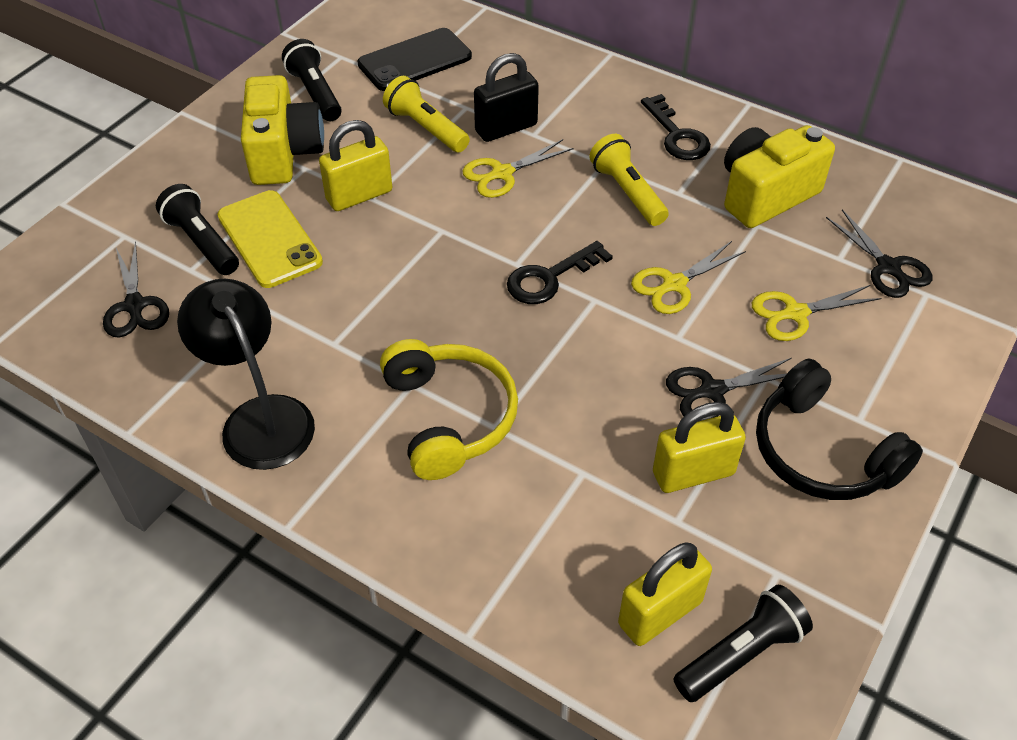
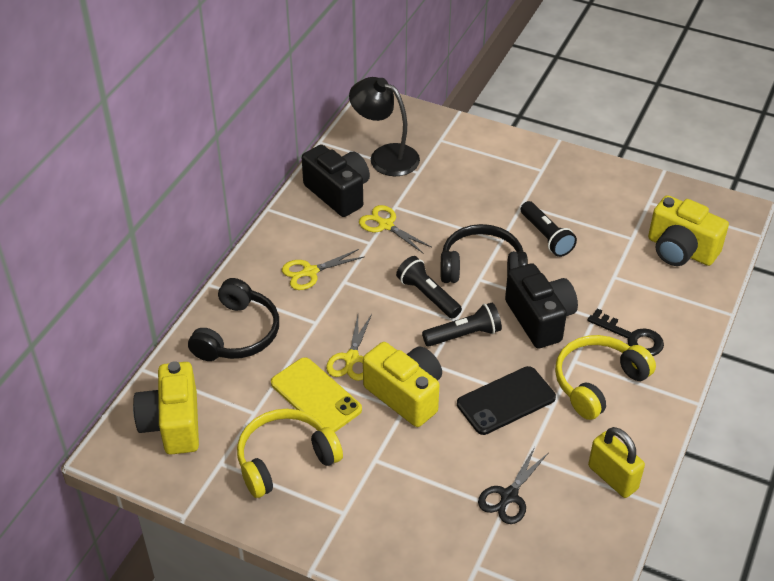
black camera: none = 0 -> [302,145,370,217] [505,263,578,348] = 2
black headphones: [756,359,923,500] = 1 -> [188,278,279,361] [441,224,528,283] = 2
black key: [507,241,613,304] [641,94,711,160] = 2 -> [588,308,664,356] = 1
black padlock: [474,53,539,142] = 1 -> none = 0
black scissors: [103,241,169,338] [666,358,792,422] [826,209,932,298] = 3 -> [478,447,548,524] = 1
yellow camera: [241,75,324,185] [724,125,835,228] = 2 -> [133,361,199,454] [363,342,442,427] [648,195,729,266] = 3
yellow flashlight: [383,76,470,153] [589,134,669,226] = 2 -> none = 0
yellow headphones: [380,339,518,480] = 1 -> [237,409,343,498] [555,335,656,420] = 2
yellow padlock: [319,120,392,211] [618,542,712,646] [653,402,746,493] = 3 -> [588,427,645,498] = 1

